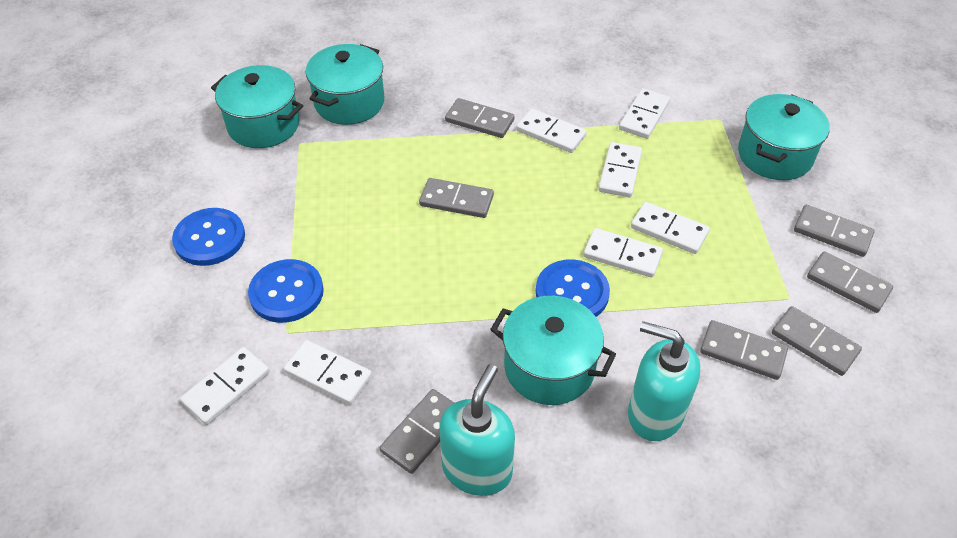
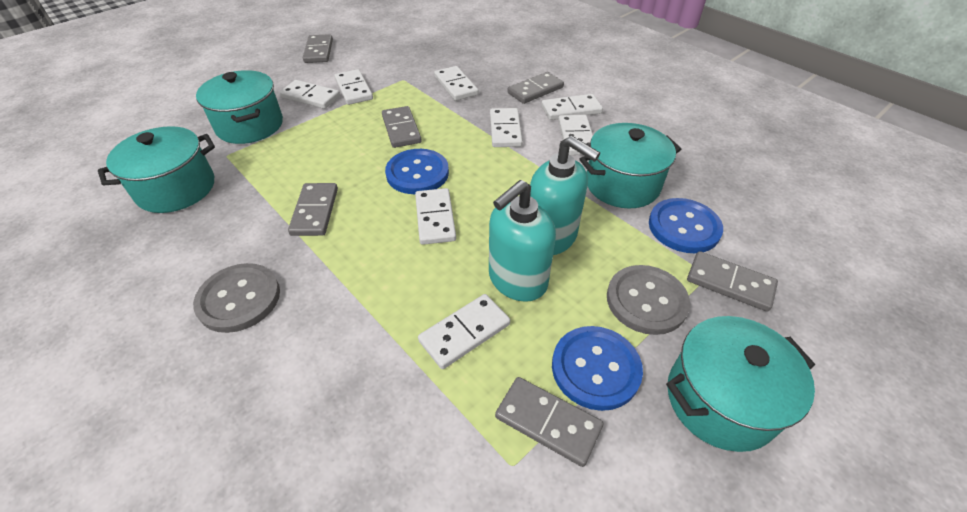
grey button: none = 0 -> [193,263,280,333] [607,265,690,335] = 2
grey domino: [380,389,454,474] [419,178,494,218] [445,98,515,138] [700,320,788,380] [772,306,862,376] [794,205,875,257] [807,251,893,313] = 7 -> [288,183,338,236] [303,34,333,63] [382,106,422,148] [495,377,603,467] [507,72,564,104] [687,251,778,312] = 6
white domino: [180,347,270,425] [284,340,372,405] [516,108,587,153] [583,228,663,278] [598,142,642,197] [619,88,670,139] [631,202,710,254] = 7 -> [280,80,340,109] [335,69,373,105] [415,188,456,245] [418,294,510,369] [434,66,479,101] [490,108,523,147] [541,94,603,120] [558,115,593,155] = 8

